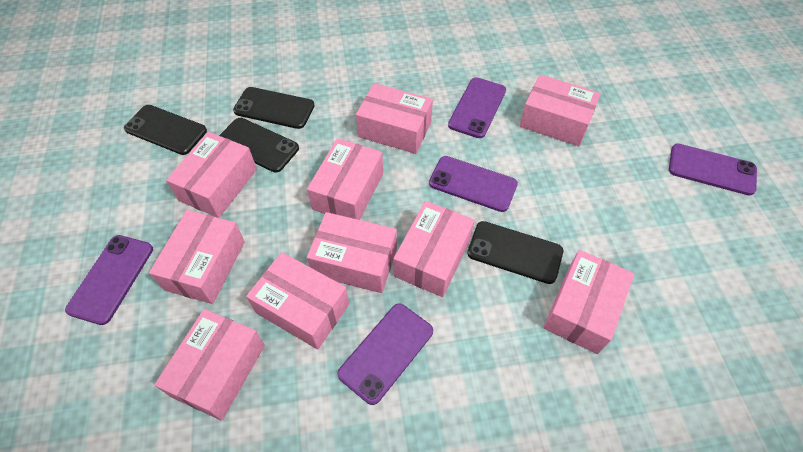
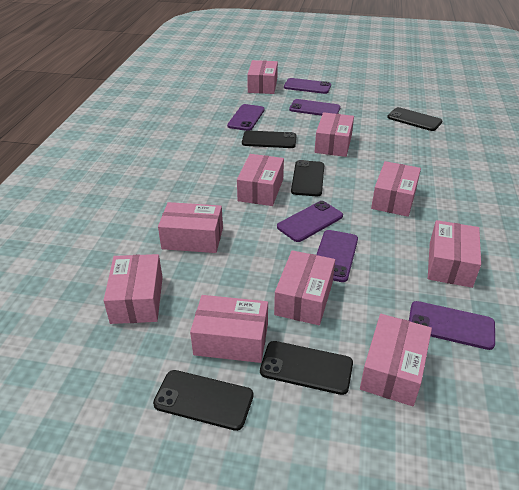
black phone: [124,105,207,155] [219,118,299,172] [233,87,315,129] [467,221,563,284] = 4 -> [153,370,253,431] [242,130,296,148] [260,341,353,395] [291,160,324,197] [387,107,442,131] = 5
purple phone: [65,235,153,325] [338,303,433,405] [429,156,518,212] [448,77,506,138] [669,143,757,195] = 5 -> [227,104,265,131] [277,201,343,242] [284,78,331,94] [289,99,341,116] [316,230,358,282] [409,301,495,350] = 6

